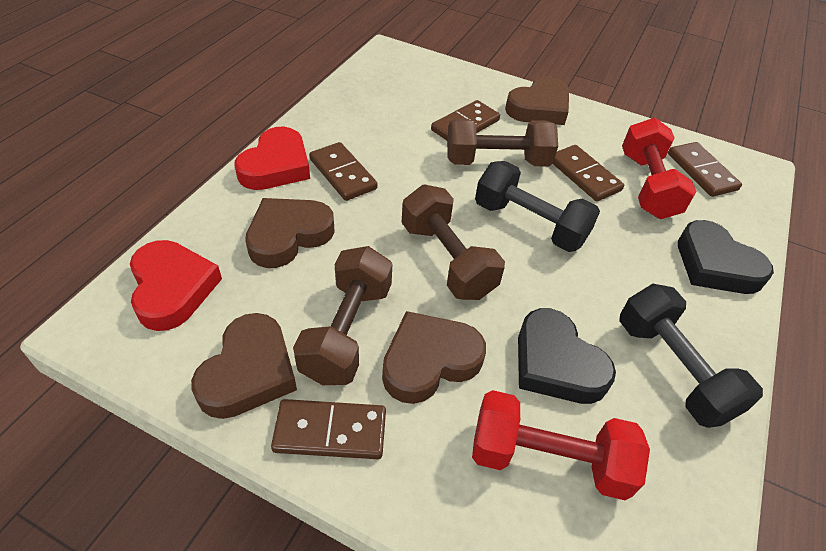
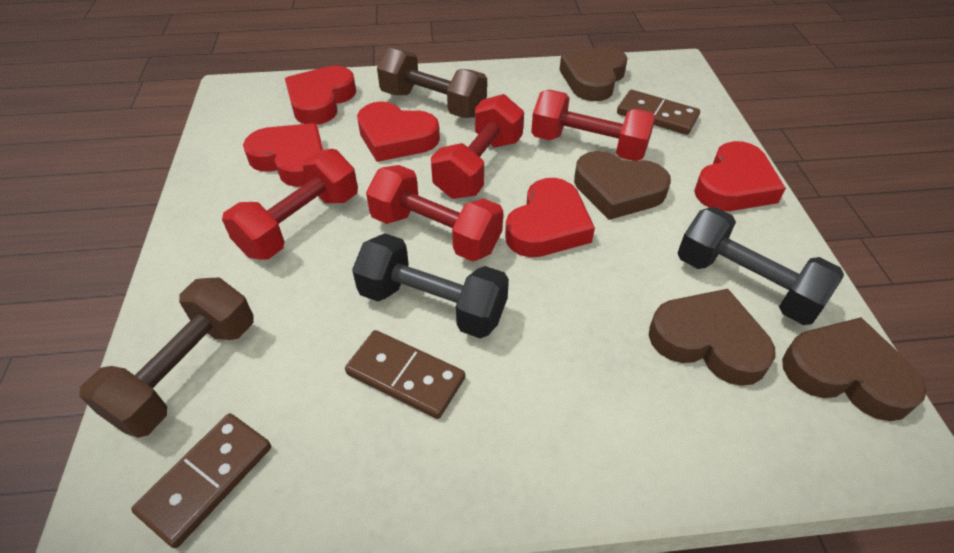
black heart: [518,308,616,404] [678,220,774,294] = 2 -> none = 0
brown domino: [271,399,386,459] [309,142,378,201] [431,100,500,141] [553,145,624,202] [668,142,742,197] = 5 -> [131,413,271,548] [345,330,465,419] [617,90,700,135] = 3
brown dumbbell: [293,246,392,385] [401,185,505,300] [447,118,558,167] = 3 -> [79,277,253,438] [377,47,487,118] = 2
red dumbbell: [472,390,650,500] [622,118,697,219] = 2 -> [222,149,358,260] [366,165,503,262] [431,94,524,199] [531,90,656,161] = 4
red heart: [130,240,222,331] [235,127,310,190] = 2 -> [243,123,323,187] [285,66,356,125] [357,102,440,162] [505,178,595,257] [694,141,786,211] = 5

